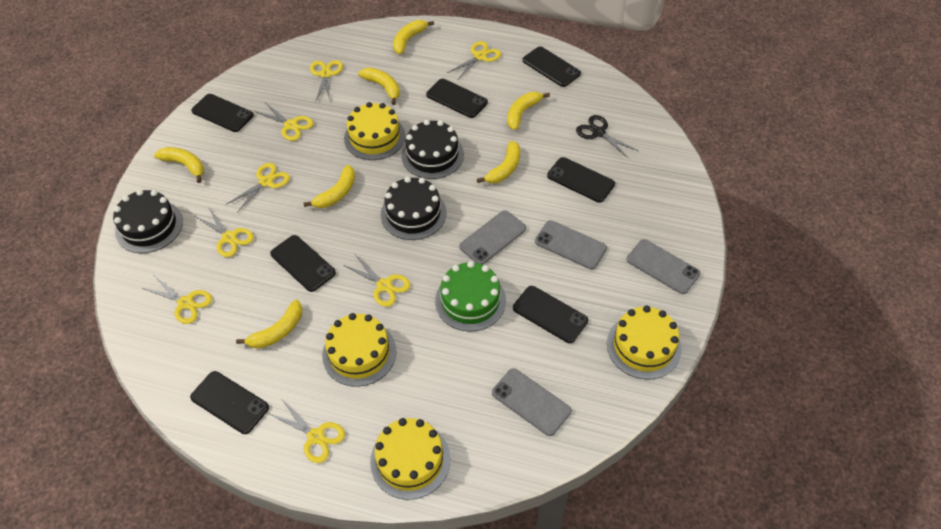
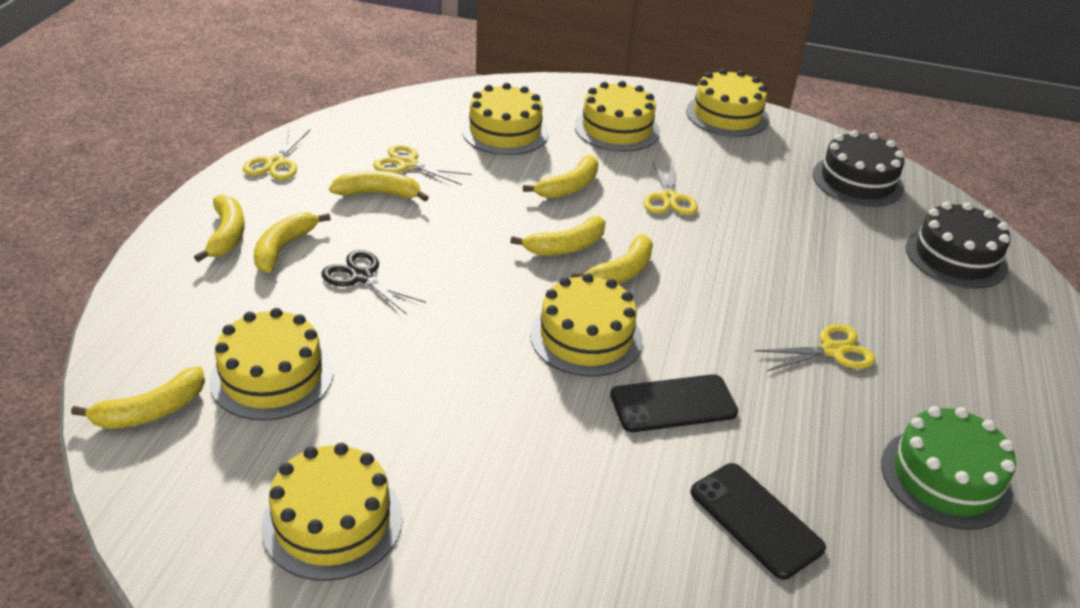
black cake: [113,189,183,253] [381,177,446,240] [402,120,464,179] = 3 -> [812,130,904,207] [906,202,1011,289] = 2
black phone: [190,371,269,434] [191,94,254,132] [270,235,336,292] [426,79,488,118] [513,286,588,343] [523,47,581,87] [547,157,615,203] = 7 -> [610,374,738,432] [690,463,826,579] = 2
grey phone: [459,210,526,265] [492,368,571,436] [535,220,607,269] [626,239,701,294] = 4 -> none = 0
yellow cake: [322,313,396,387] [344,102,405,160] [370,418,450,500] [607,306,682,379] = 4 -> [209,308,333,421] [262,443,403,581] [462,83,549,155] [530,273,643,377] [575,81,660,152] [686,69,769,137] = 6
yellow scissors: [143,276,212,324] [195,207,254,257] [227,163,290,213] [255,103,314,141] [269,400,345,463] [310,60,343,101] [343,254,410,307] [447,41,501,80] = 8 -> [243,129,310,180] [373,145,472,185] [644,161,698,215] [755,324,875,371] = 4

